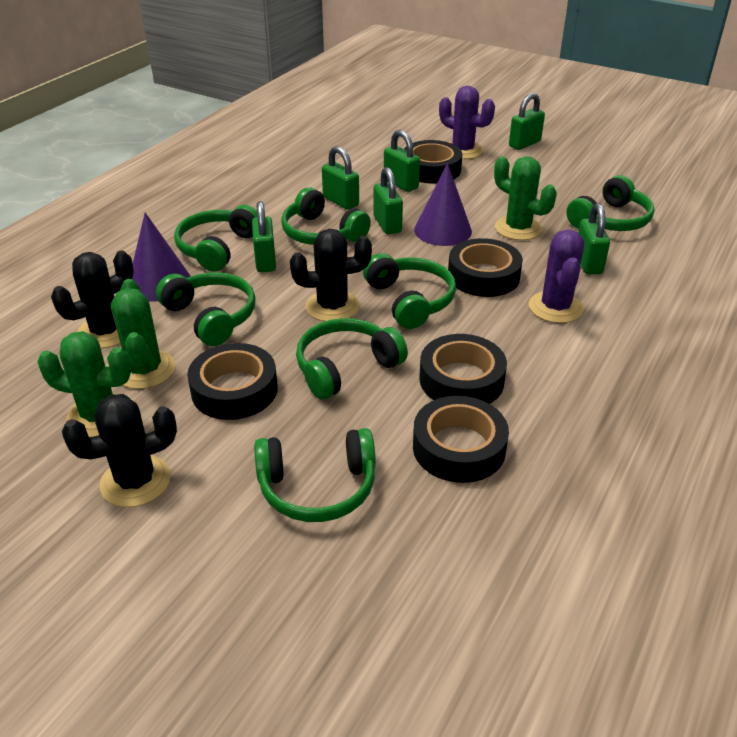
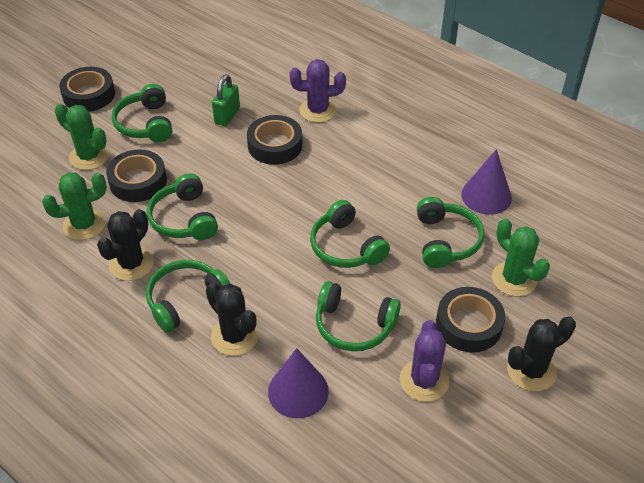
black tape: [187,343,278,420] [404,140,462,184] [413,396,509,483] [419,334,507,404] [448,238,523,297] = 5 -> [59,67,115,112] [106,149,167,202] [247,115,302,165] [436,287,505,353] = 4
green headphones: [156,272,256,346] [174,205,257,272] [254,428,376,522] [281,187,371,245] [296,318,408,399] [363,253,456,329] [567,175,655,231] = 7 -> [112,84,172,142] [146,260,230,333] [147,173,218,240] [310,200,390,268] [316,281,401,351] [417,197,484,268] = 6
green padlock: [252,201,276,272] [322,146,359,210] [373,167,403,234] [384,130,420,192] [509,93,545,150] [578,203,610,274] = 6 -> [212,74,240,126] = 1

